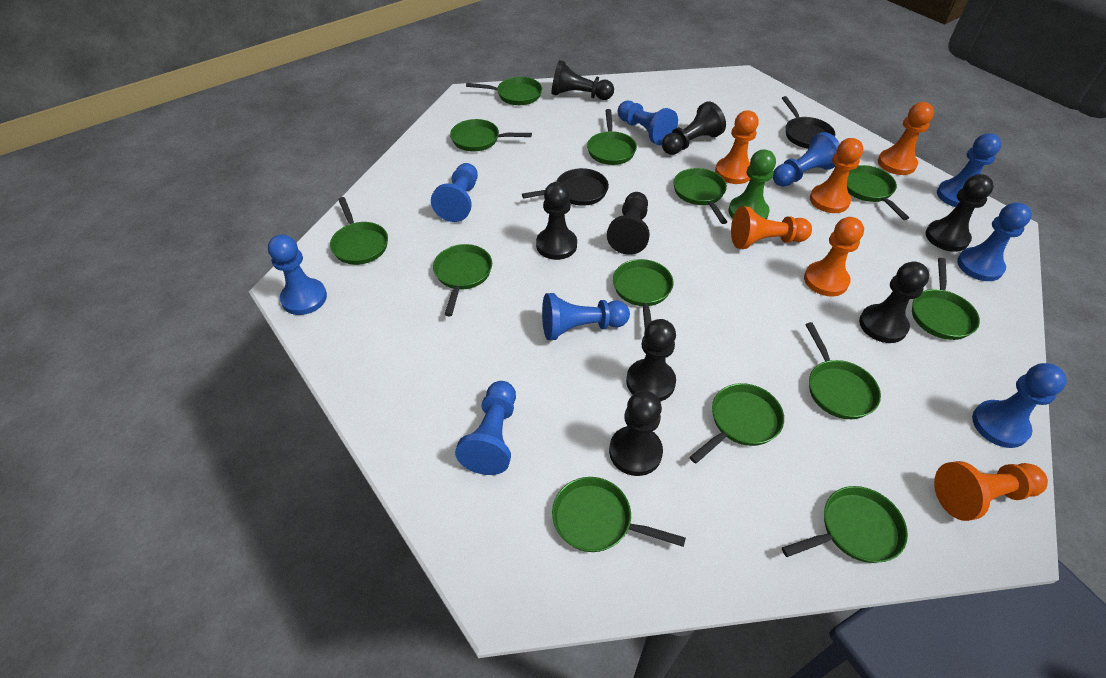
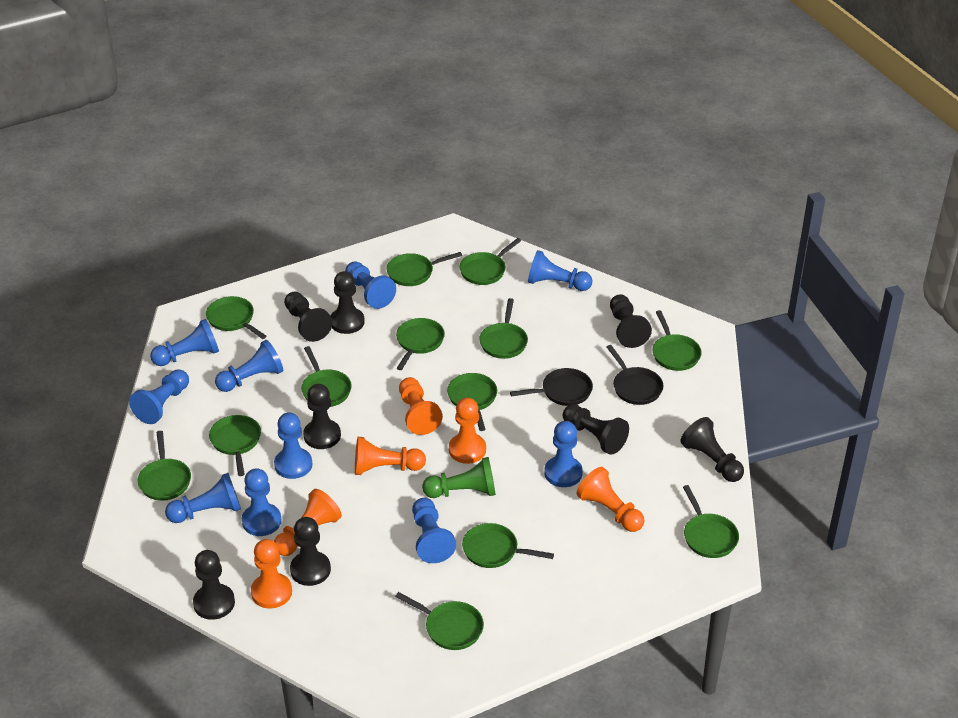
blue pawn: [268,234,327,315] [431,163,478,222] [455,381,516,475] [542,293,630,340] [618,101,678,146] [773,132,840,187] [937,133,1002,207] [957,202,1032,281] [972,363,1067,448] = 9 -> [129,369,189,424] [150,319,219,366] [165,473,241,523] [215,340,283,392] [242,468,282,536] [274,412,312,479] [345,261,396,309] [412,498,456,563] [528,250,593,291] [544,421,583,487] = 10

